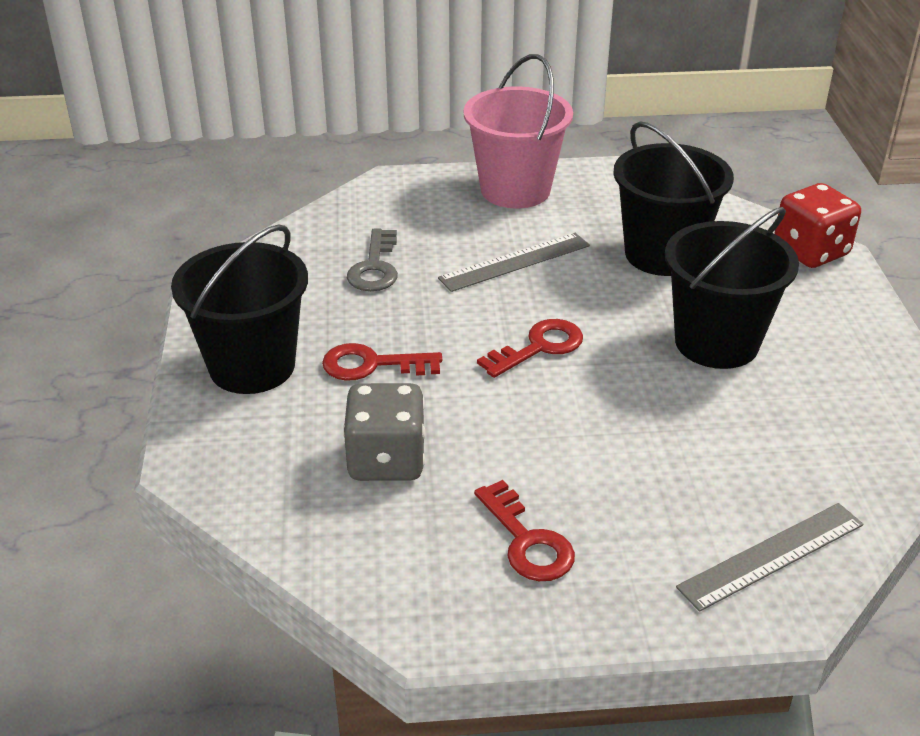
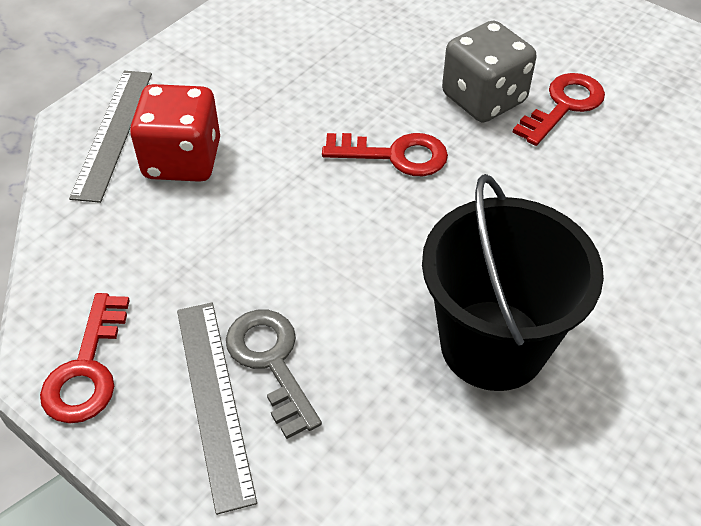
black bucket: [171,224,308,394] [613,121,734,276] [665,207,799,369] = 3 -> [422,174,604,391] = 1
pink bucket: [464,54,573,209] = 1 -> none = 0

